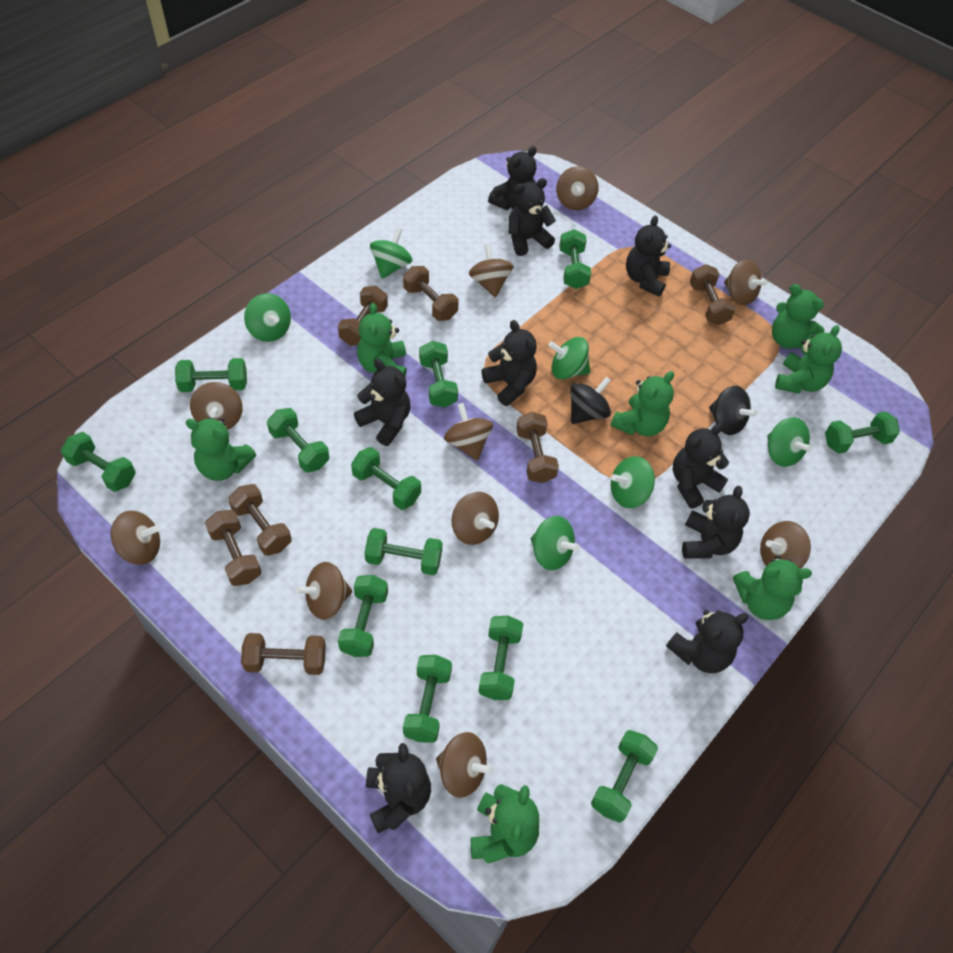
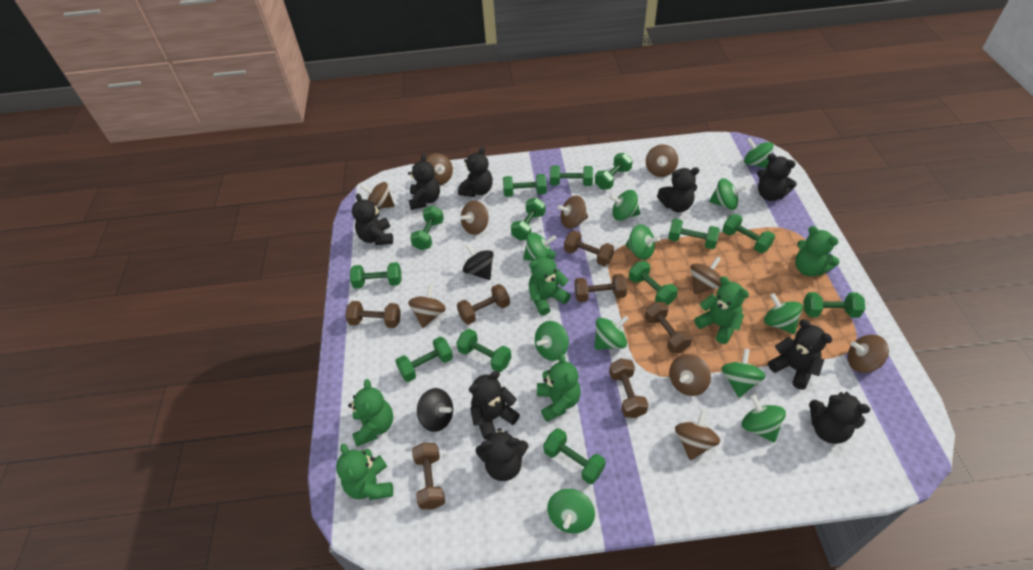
green dumbbell: [61,432,136,492] [175,358,247,392] [267,408,329,472] [338,575,388,657] [351,447,421,510] [364,528,442,575] [403,655,452,743] [419,341,458,408] [478,616,523,700] [559,229,591,289] [591,730,658,823] [825,411,900,454] = 12 -> [350,262,402,288] [395,337,453,382] [410,206,444,250] [456,329,512,372] [503,174,547,197] [511,198,545,241] [544,428,606,484] [550,166,593,186] [595,153,633,189] [629,261,678,305] [668,219,720,249] [722,214,775,253] [804,292,865,318] = 13
green spinning top: [244,293,291,342] [370,228,412,279] [531,516,580,570] [548,337,590,379] [611,456,655,508] [767,417,812,467] = 6 -> [523,233,556,261] [535,321,569,361] [547,489,595,533] [595,315,629,350] [609,190,640,221] [626,224,660,260] [709,178,747,210] [721,348,766,397] [742,395,786,443] [744,138,774,168] [764,293,803,334] = 11
green teddy bear: [186,418,256,481] [357,303,406,376] [471,784,539,864] [610,371,674,437] [733,555,812,620] [772,284,824,349] [775,325,842,394] = 7 -> [336,444,393,500] [348,379,393,446] [529,251,571,315] [537,353,581,422] [694,276,749,344] [795,226,839,276] = 6

